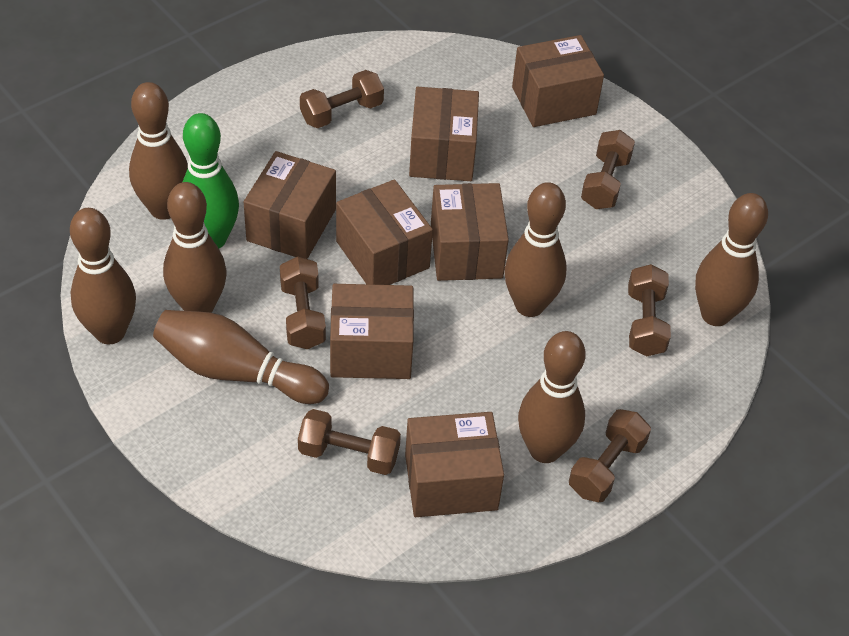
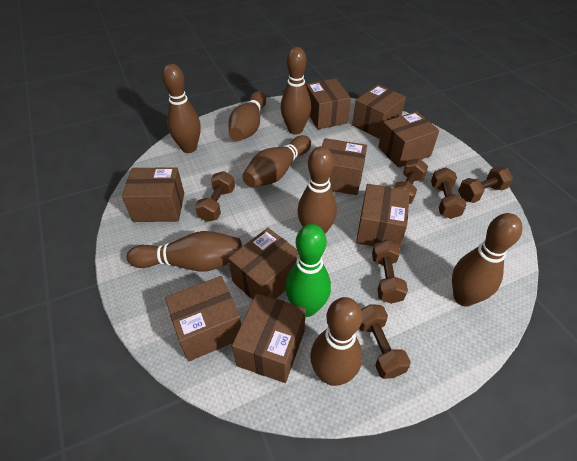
brown bowling pin: [70,208,136,344] [129,82,188,220] [153,310,329,404] [163,182,227,313] [505,182,567,317] [518,331,585,463] [695,193,768,326] = 7 -> [127,231,242,271] [162,64,201,153] [228,91,266,141] [242,135,311,187] [281,47,311,135] [297,146,337,234] [310,297,362,386] [452,213,523,307] = 8
brown box: [244,151,336,259] [330,284,414,379] [336,179,433,285] [405,412,504,517] [409,87,479,181] [431,183,509,281] [512,35,604,127] = 7 -> [122,167,184,222] [165,276,241,362] [228,228,299,300] [232,293,306,383] [306,79,351,129] [322,138,367,195] [352,85,406,139] [356,184,410,248] [378,111,439,168] = 9

